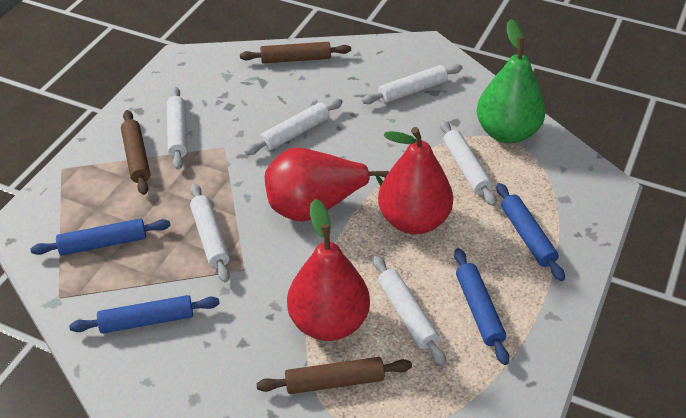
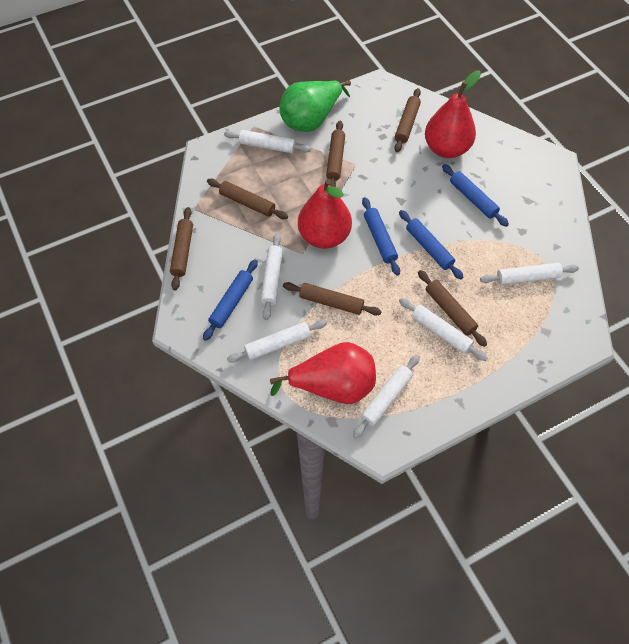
brown rolling pin: [121,110,150,195] [240,42,351,63] [256,357,412,394] = 3 -> [170,207,193,290] [207,179,288,219] [283,282,382,316] [326,121,345,187] [394,88,421,152] [418,270,487,347] = 6

